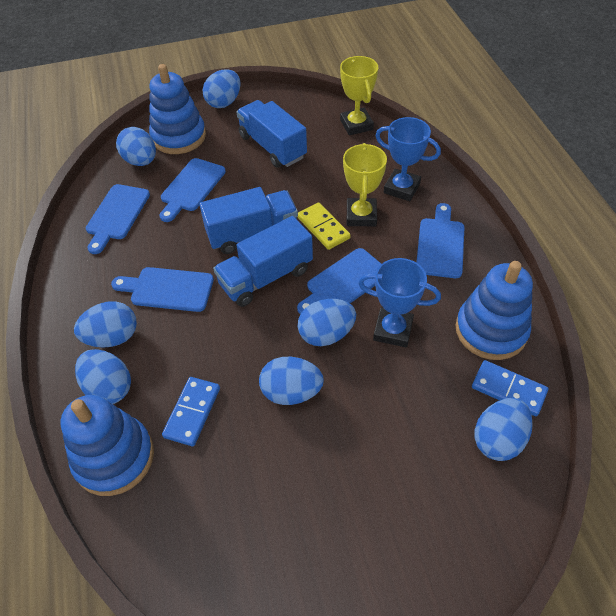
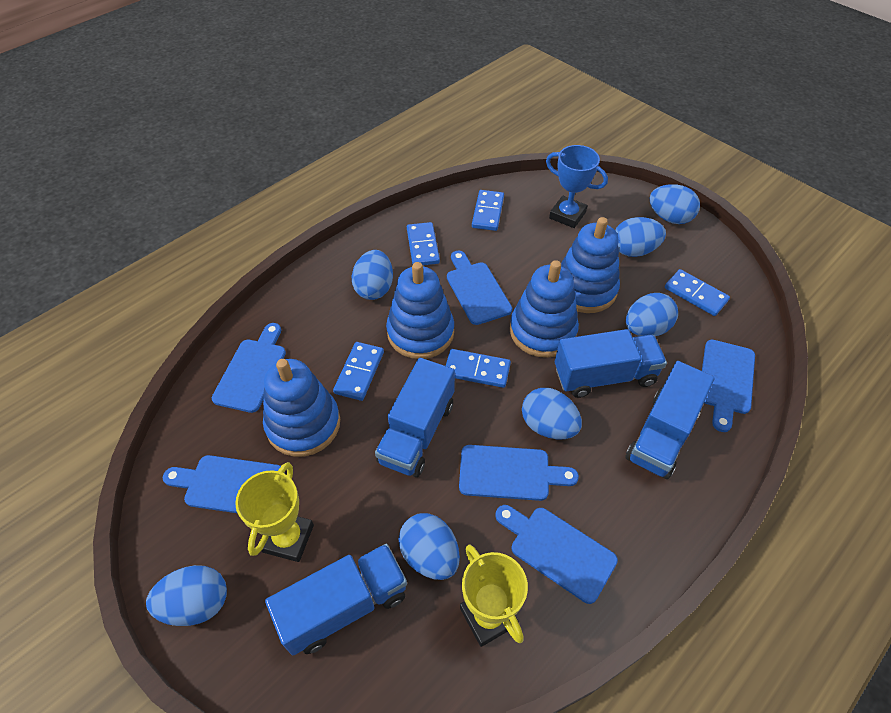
blue cutting board: [86,184,150,254] [111,267,214,312] [160,158,226,222] [297,248,381,314] [416,203,465,278] = 5 -> [163,455,285,513] [212,323,286,413] [447,251,512,325] [459,445,579,501] [496,505,618,604] [702,340,755,432] = 6
blue domino: [162,377,220,446] [472,360,548,416] = 2 -> [333,342,384,401] [407,222,440,265] [446,349,511,388] [472,190,504,231] [665,269,730,316] = 5
blue stacking toy: [61,395,154,496] [149,64,206,154] [455,261,533,360] = 3 -> [263,359,340,457] [386,262,454,359] [510,260,579,358] [561,217,620,313] = 4
blue trophy: [358,258,441,347] [376,117,441,201] = 2 -> [546,145,608,228] = 1
blue truck: [199,187,298,254] [213,216,313,307] [236,100,307,168] = 3 -> [265,544,407,655] [375,358,455,477] [555,329,667,398] [625,361,715,479] = 4
yellow domino: [298,202,351,250] = 1 -> none = 0

